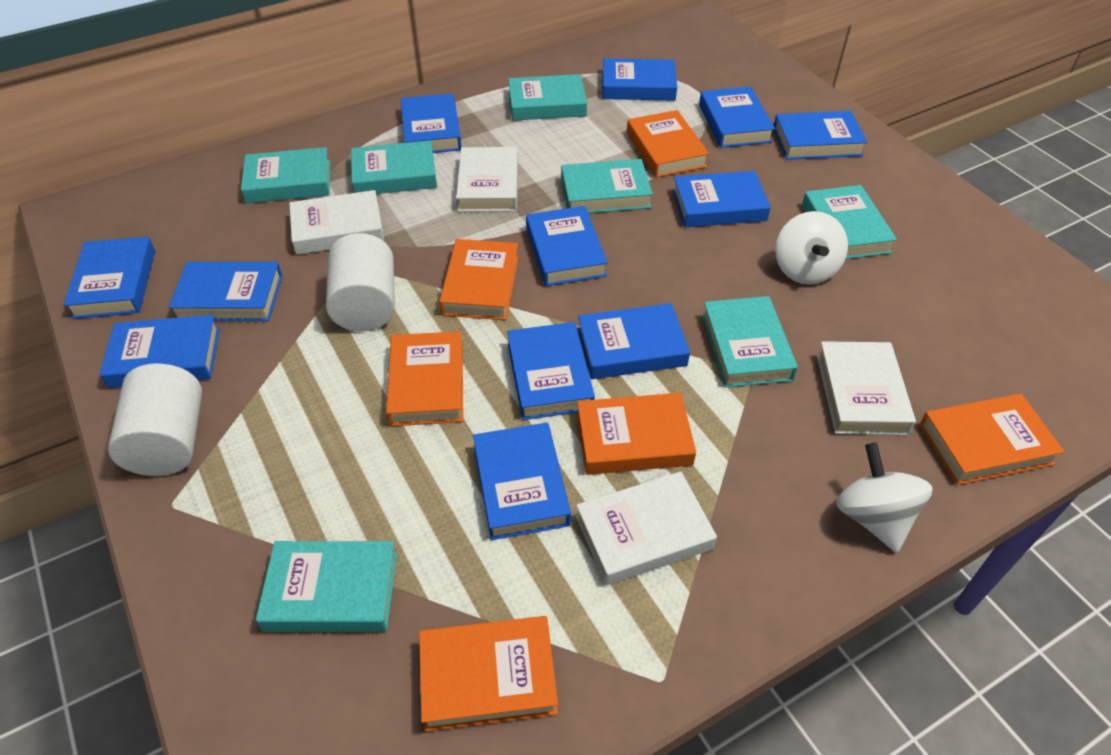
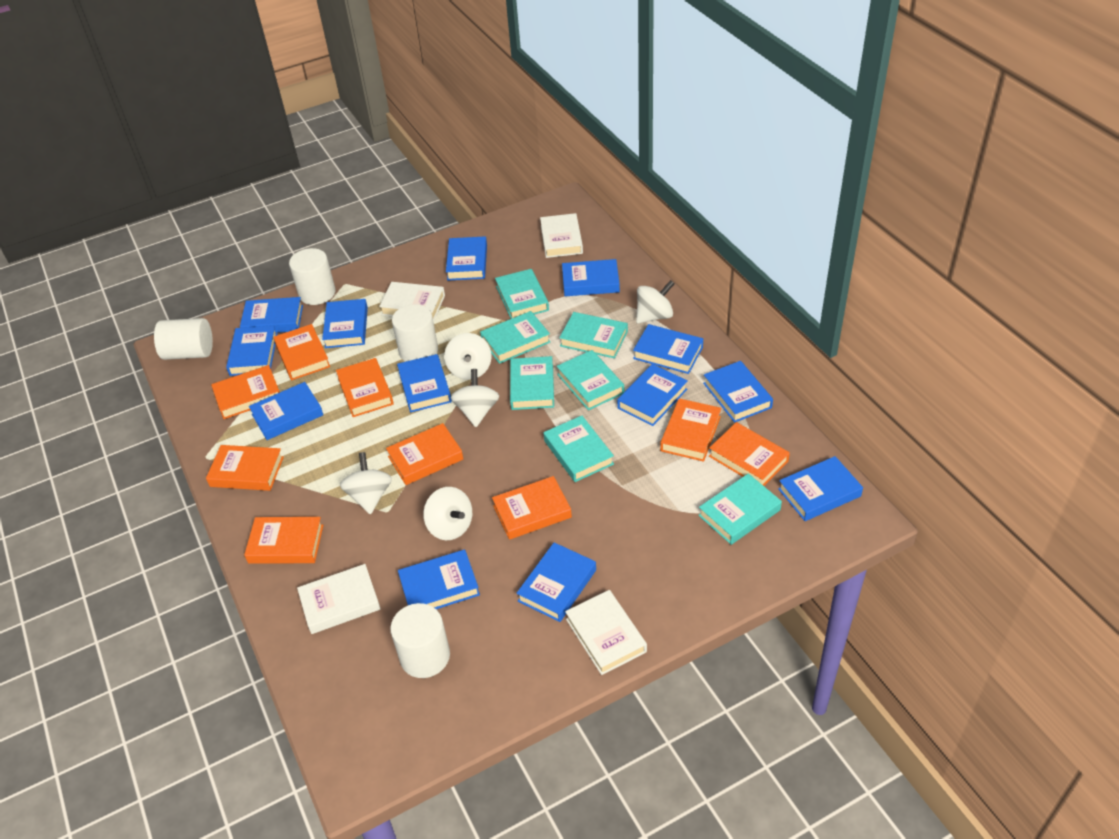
blue book: [63,237,155,319] [99,315,220,388] [168,262,283,321] [401,93,462,153] [473,423,571,540] [507,322,595,420] [526,206,608,286] [578,303,690,379] [603,58,677,101] [672,171,771,227] [699,86,775,148] [774,111,867,160] = 12 -> [226,325,278,376] [240,297,303,333] [249,382,323,440] [322,299,368,348] [397,354,452,412] [398,549,480,609] [446,236,487,281] [516,543,596,622] [562,259,620,296] [617,364,688,426] [633,324,703,374] [703,361,773,423] [778,456,863,521] = 13
orange book: [386,331,463,426] [419,616,558,731] [439,239,519,320] [577,393,696,475] [627,110,709,178] [919,394,1065,485] = 6 -> [206,445,284,491] [211,365,280,419] [244,517,323,564] [274,324,330,380] [336,358,394,417] [386,423,463,485] [492,476,572,540] [660,398,721,462] [709,422,790,486] = 9
white cylinder: [108,363,202,476] [326,233,395,331] = 2 -> [154,318,213,360] [289,248,336,305] [390,603,450,678] [392,304,438,362] = 4
white spinning top: [775,211,848,285] [836,443,933,552] = 2 -> [340,452,392,514] [423,487,472,540] [444,333,491,380] [451,369,499,427] [636,280,674,324] = 5

